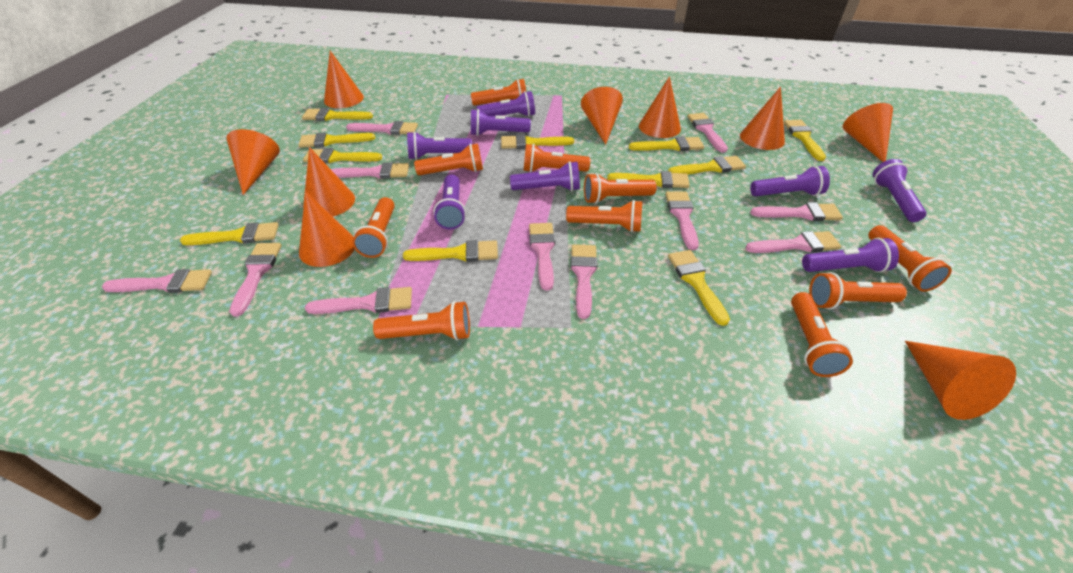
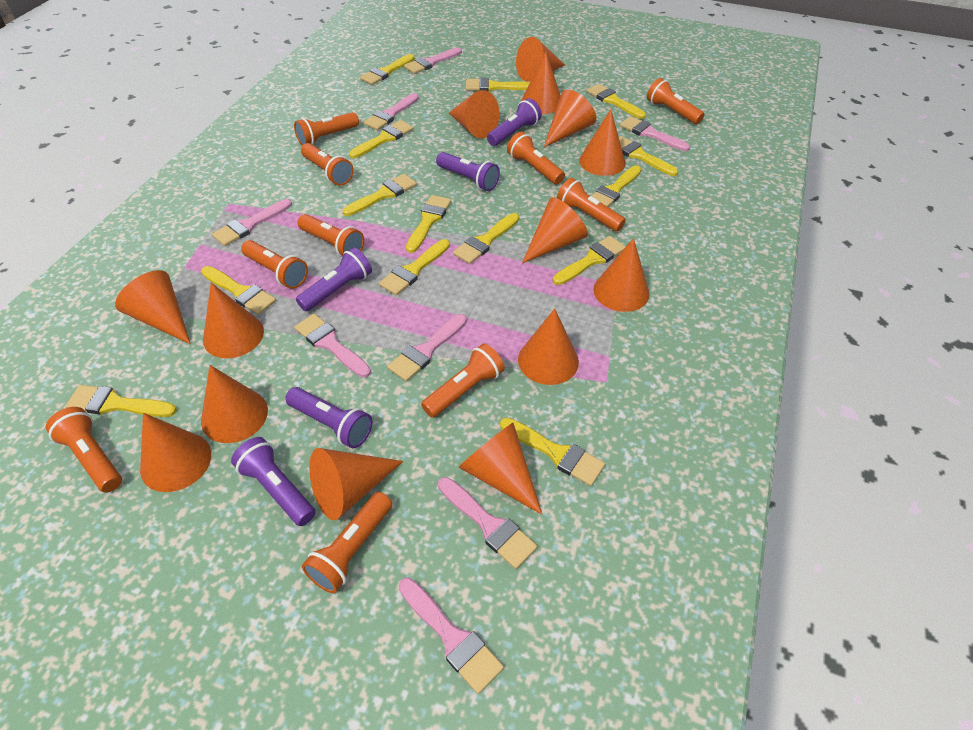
orange cone: [226,129,280,195] [299,191,355,267] [303,147,355,216] [324,51,364,108] [581,87,623,145] [639,76,681,138] [740,87,785,150] [843,103,893,162] [905,341,1016,420] = 9 -> [115,270,191,344] [140,413,211,492] [201,365,268,443] [203,283,264,358] [309,448,403,520] [449,90,500,138] [458,423,542,515] [516,37,565,81] [518,308,579,385] [521,52,561,114] [522,197,588,263] [544,90,596,147] [579,109,626,176] [593,238,650,312] = 14
pink brush: [102,269,212,293] [229,243,281,317] [305,287,412,314] [331,162,409,179] [346,121,418,135] [529,223,555,291] [571,244,597,319] [665,191,699,250] [687,113,728,153] [746,231,841,253] [750,202,843,221] = 11 -> [212,199,292,246] [294,314,371,378] [363,93,419,130] [387,314,467,381] [399,578,504,694] [404,47,462,74] [438,477,537,569] [620,116,690,151] = 8
purple flashlight: [407,131,472,160] [433,174,466,230] [471,109,531,136] [477,91,535,117] [510,161,580,191] [750,166,830,196] [802,238,899,272] [873,159,926,222] = 8 -> [231,437,316,526] [285,387,372,448] [296,247,372,311] [436,152,500,191] [487,98,542,146] = 5
yellow brush: [180,222,279,245] [299,132,375,148] [302,108,373,121] [303,148,382,163] [403,240,498,262] [501,134,574,149] [607,171,690,188] [629,136,704,151] [668,156,746,175] [668,250,730,326] [784,120,826,161] = 11 -> [65,385,177,417] [201,266,276,315] [342,174,417,216] [349,120,414,158] [360,54,415,85] [379,239,450,295] [406,195,451,253] [453,213,519,264] [465,78,530,92] [500,418,605,486] [553,236,626,285] [587,84,646,119] [591,165,641,207] [619,136,678,176] = 14

